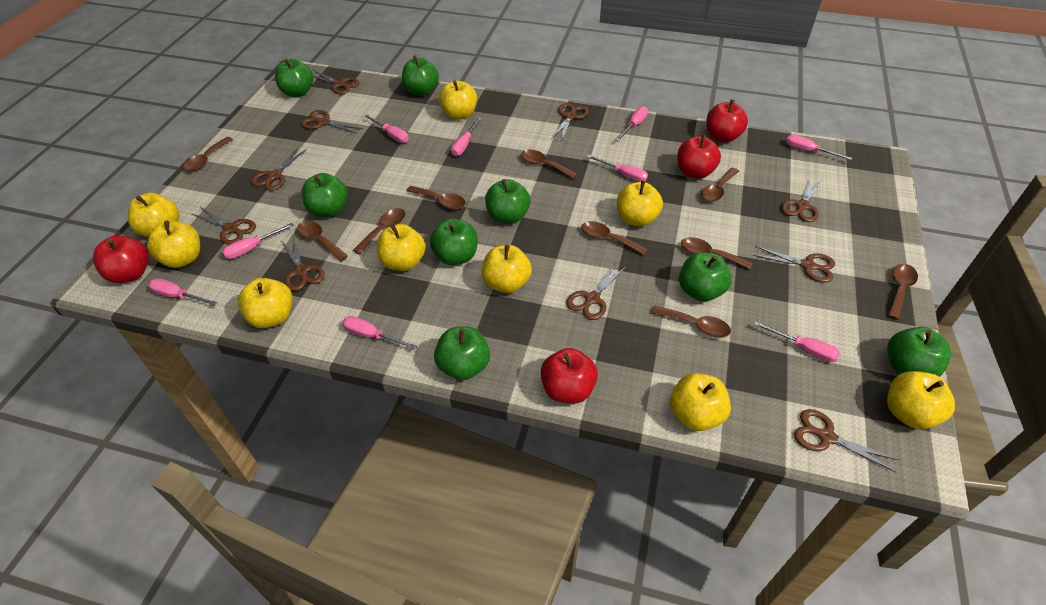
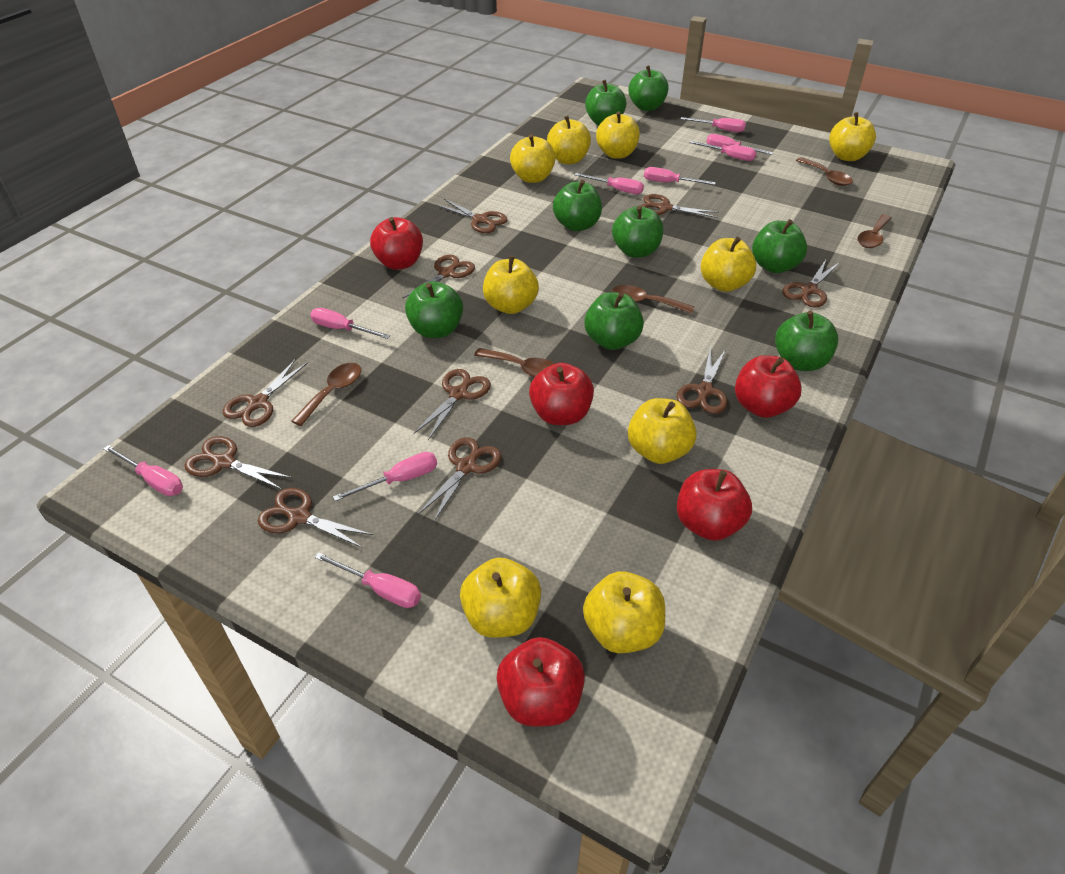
brown spoon: [183,137,233,171] [297,221,348,261] [353,208,405,254] [407,186,466,209] [521,150,577,179] [581,221,648,255] [652,305,731,337] [681,237,753,269] [701,168,739,202] [887,264,918,320] = 10 -> [292,363,361,426] [474,348,554,378] [612,285,694,314] [796,157,853,186] [857,214,892,248] = 5
red apple: [93,235,149,283] [541,348,598,404] [677,134,721,179] [706,100,748,143] = 4 -> [370,217,423,270] [496,637,585,727] [529,363,594,425] [677,469,752,541] [735,355,802,418] = 5

